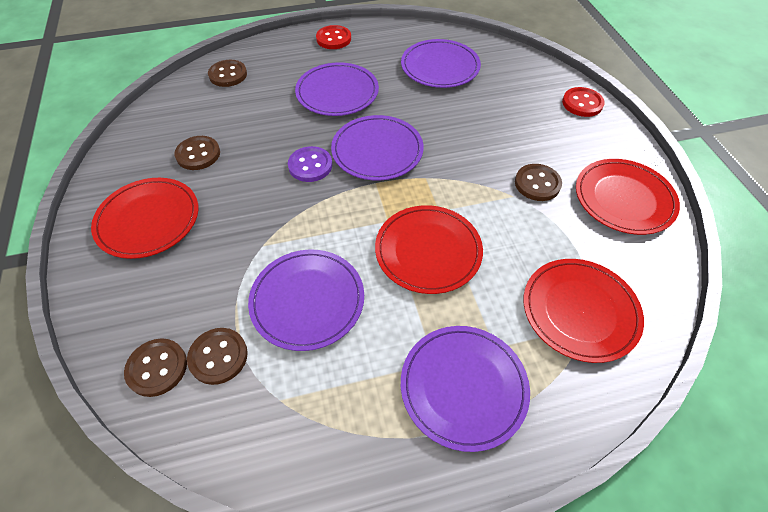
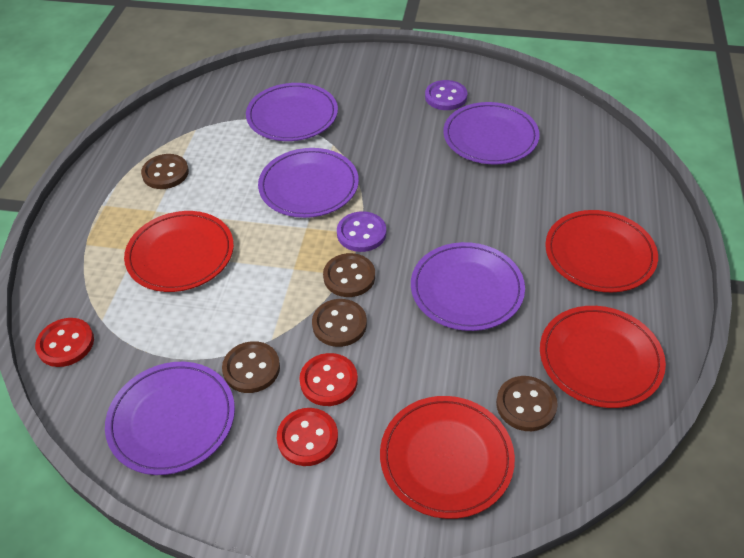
purple button: [288,146,332,182] = 1 -> [337,211,386,252] [425,80,468,110] = 2
red button: [316,25,351,49] [562,87,605,117] = 2 -> [35,318,94,367] [277,408,338,466] [299,353,358,406] = 3

